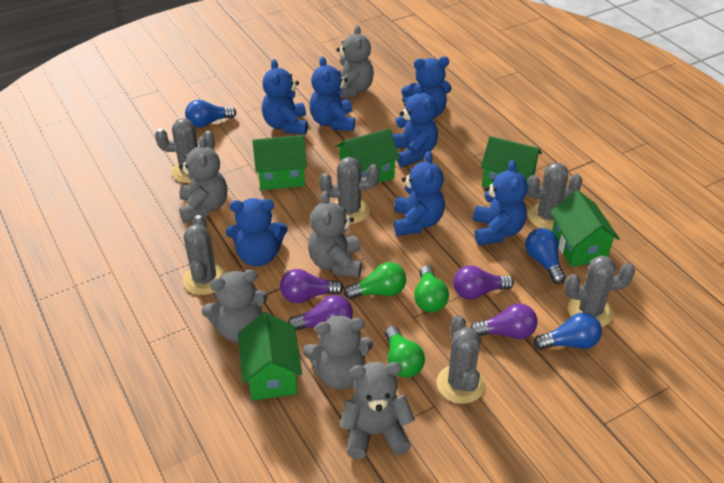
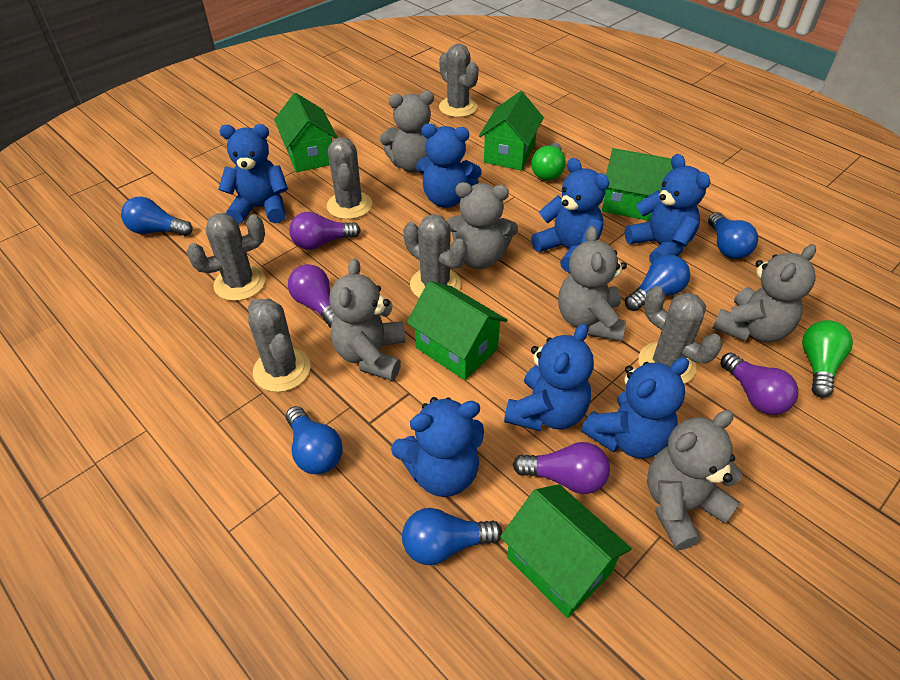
blue light bulb: [185,100,236,127] [525,228,565,284] [534,313,602,350] = 3 -> [121,197,193,236] [286,406,343,474] [402,508,502,565] [625,255,690,311] [708,212,758,259] = 5
green light bulb: [344,262,406,299] [385,326,425,378] [414,265,449,312] = 3 -> [531,143,566,181] [802,320,853,398] = 2

